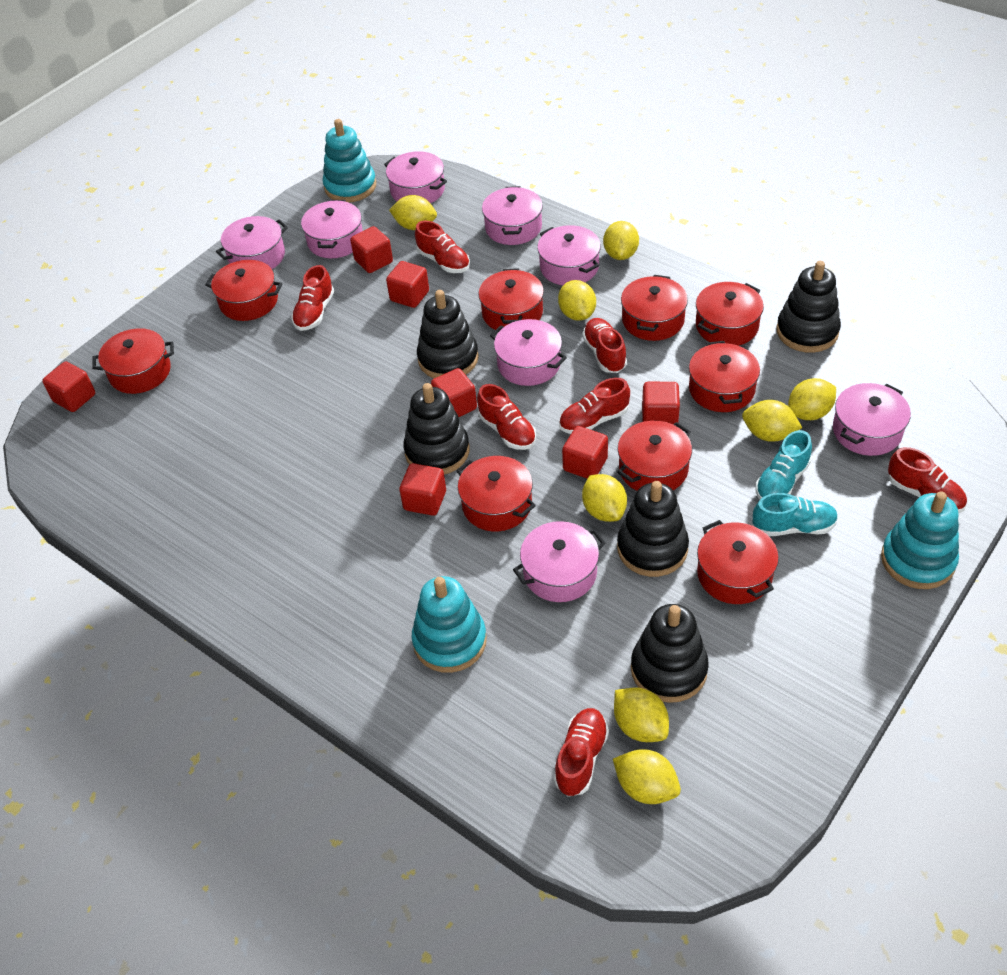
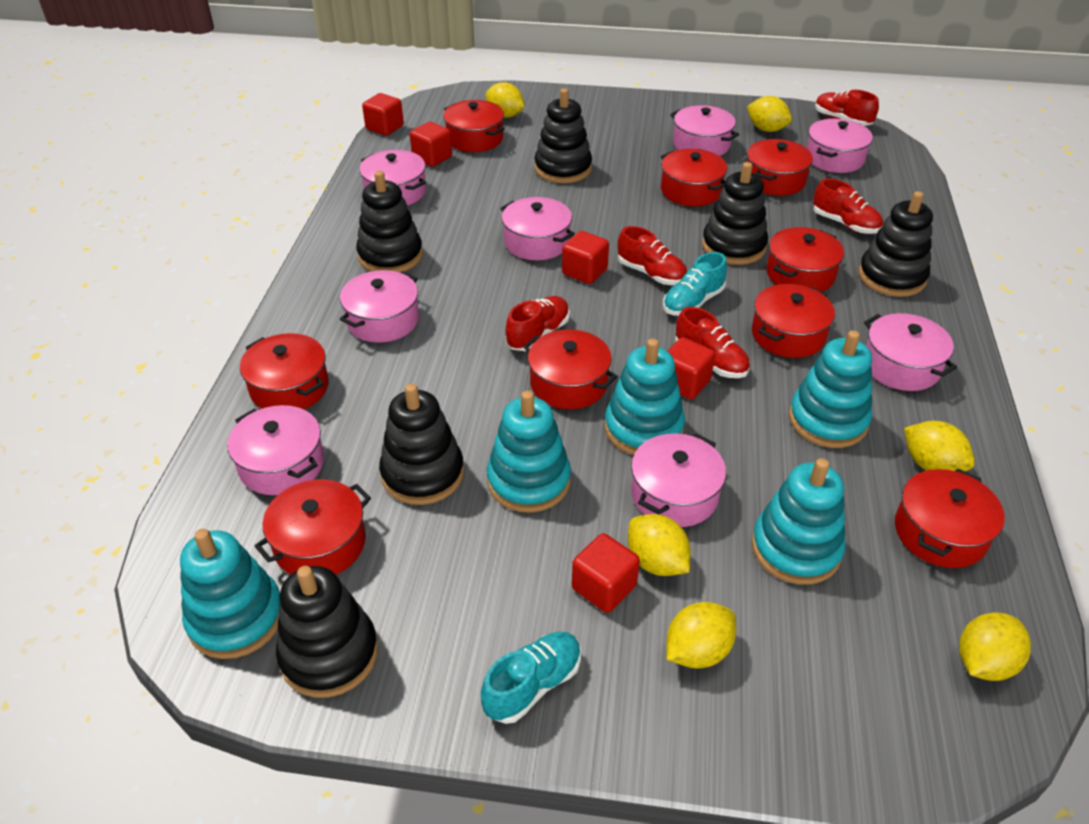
black stacking toy: [403,383,469,475] [417,290,479,378] [617,481,689,577] [631,604,709,703] [776,261,841,353] = 5 -> [276,566,378,698] [356,171,423,273] [379,383,464,505] [534,88,592,183] [702,162,768,265] [859,191,933,297] = 6
red cube: [42,361,95,412] [350,226,393,273] [386,261,429,308] [399,463,446,516] [431,368,477,417] [562,426,608,479] [642,382,680,424] = 7 -> [362,93,404,136] [410,122,452,167] [562,231,609,284] [572,533,640,613] [668,337,715,400] = 5
red shoe: [291,265,334,331] [415,221,470,273] [477,384,536,450] [554,708,609,796] [559,378,630,434] [582,318,627,373] [888,447,967,513] = 7 -> [506,296,570,351] [618,226,687,285] [675,307,750,378] [813,179,883,234] [815,90,879,126] = 5
turquoise stacking toy: [322,119,376,202] [412,576,487,673] [881,491,959,589] = 3 -> [180,529,280,659] [487,390,571,513] [605,338,685,455] [751,458,846,585] [789,330,872,448] = 5
yellow lemon: [389,195,437,230] [558,280,596,321] [582,474,627,522] [603,221,639,260] [613,749,681,804] [614,687,669,742] [742,400,802,442] [788,378,836,420] = 8 -> [485,82,524,118] [628,514,691,576] [666,602,736,669] [747,96,792,132] [904,421,975,471] [959,612,1031,681] = 6

